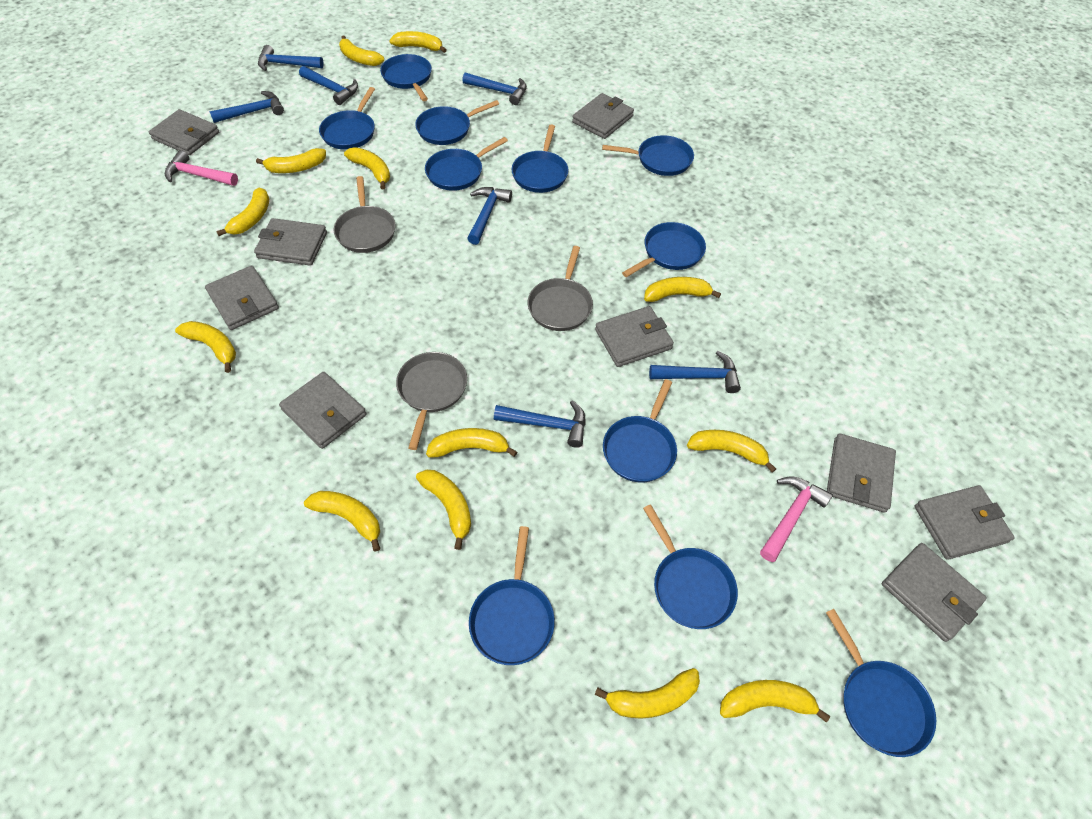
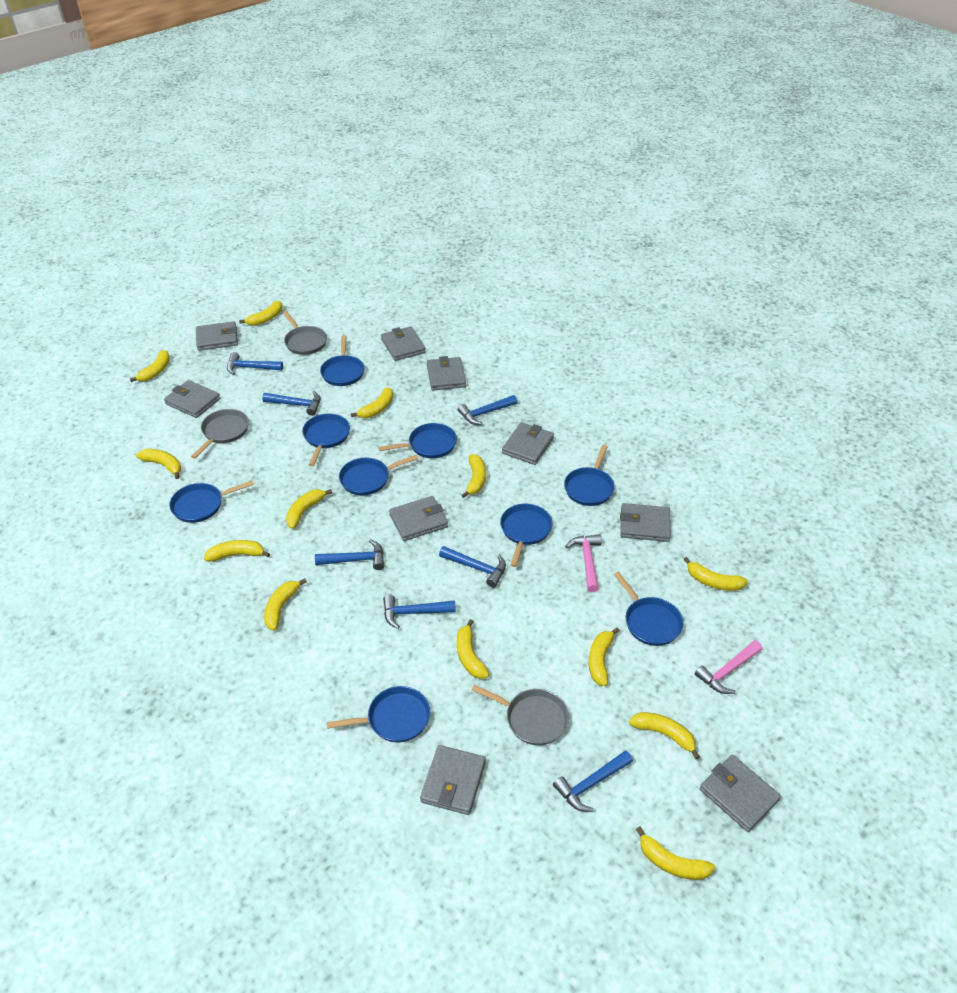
blue pan: [319,87,375,150] [380,54,432,101] [415,100,499,145] [425,137,508,191] [469,526,555,665] [512,125,569,193] [602,135,694,176] [603,379,677,482] [622,222,706,277] [643,504,738,629] [826,609,936,757] = 11 -> [169,481,254,523] [302,414,350,466] [320,335,365,386] [327,686,430,742] [339,455,418,495] [378,423,457,458] [500,504,553,567] [564,445,615,506] [614,572,683,646] = 9

